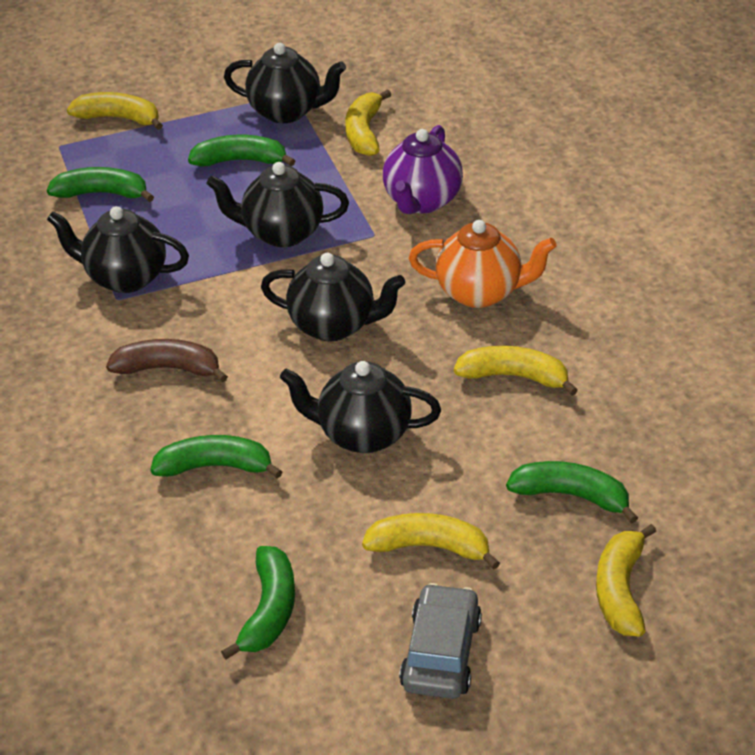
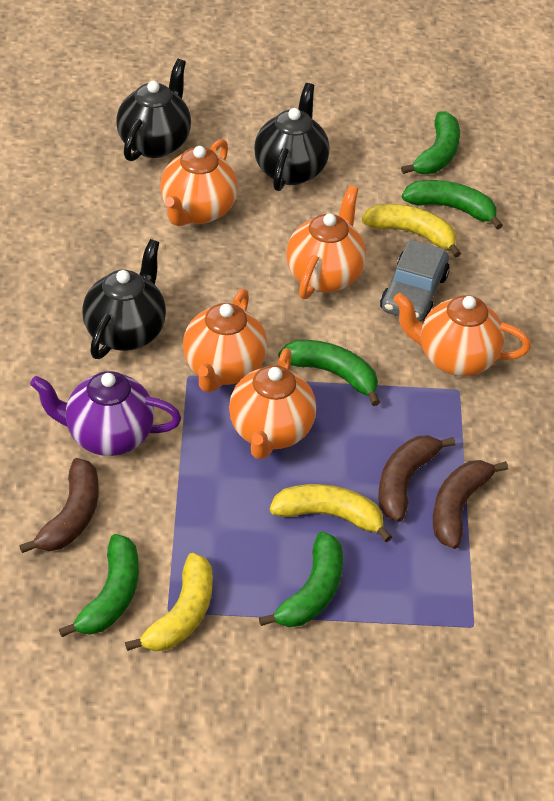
black teapot: [47,206,189,293] [207,162,349,247] [224,43,346,123] [261,253,405,341] [280,361,441,453] = 5 -> [82,239,166,359] [116,59,191,161] [254,83,330,191] = 3
brown banana: [106,339,228,383] = 1 -> [19,458,99,553] [378,435,456,522] [433,460,508,549] = 3
orange teapot: [409,220,557,308] = 1 -> [160,139,238,226] [183,289,267,393] [229,348,316,459] [286,185,366,299] [393,293,531,376] = 5
yellow banana: [67,92,163,130] [345,90,391,156] [362,513,500,569] [454,346,578,396] [596,524,656,637] = 5 -> [125,553,213,651] [269,484,392,542] [361,204,461,258] = 3

